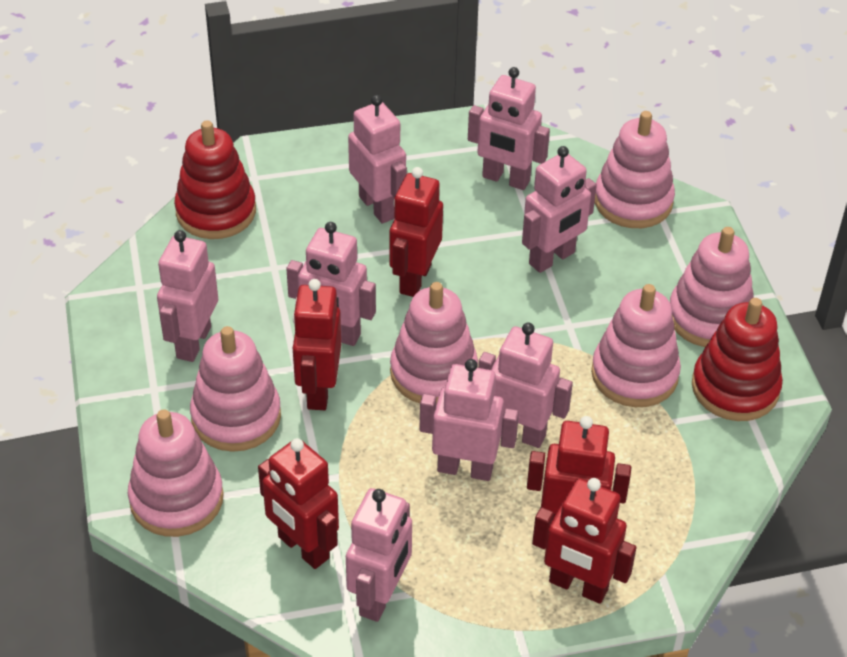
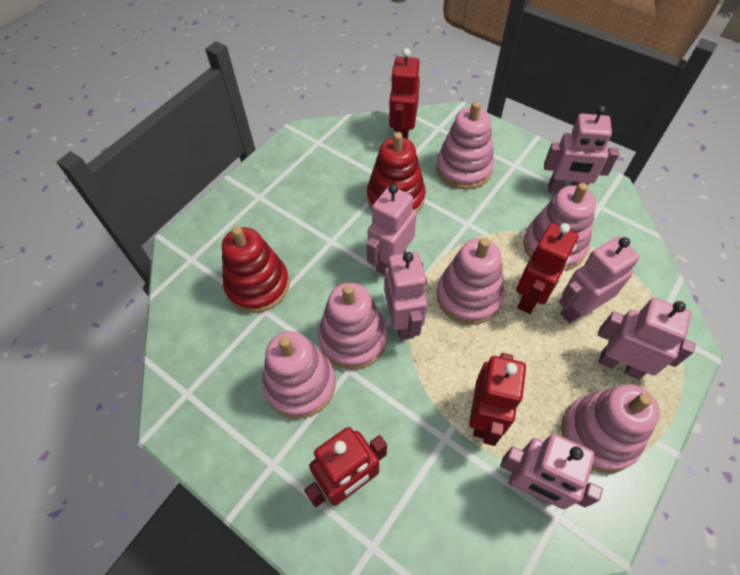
pink robot: [157,230,218,362] [287,222,376,346] [346,488,412,622] [348,95,407,224] [419,359,519,481] [468,67,550,190] [478,323,573,448] [522,146,597,273] = 8 -> [366,184,417,276] [385,252,427,340] [500,434,603,509] [544,106,619,193] [559,237,640,323] [598,298,696,380] = 6
red robot: [258,438,339,569] [293,279,341,410] [389,167,443,297] [527,416,631,518] [532,478,636,604] = 5 -> [304,427,387,507] [389,48,420,139] [469,353,526,446] [516,223,579,314] = 4

